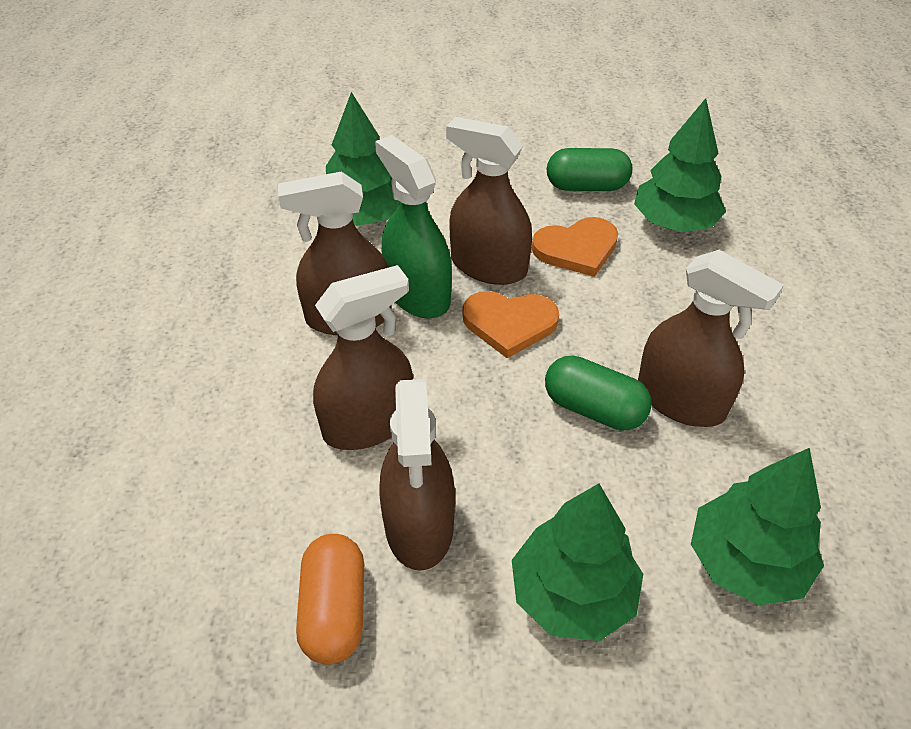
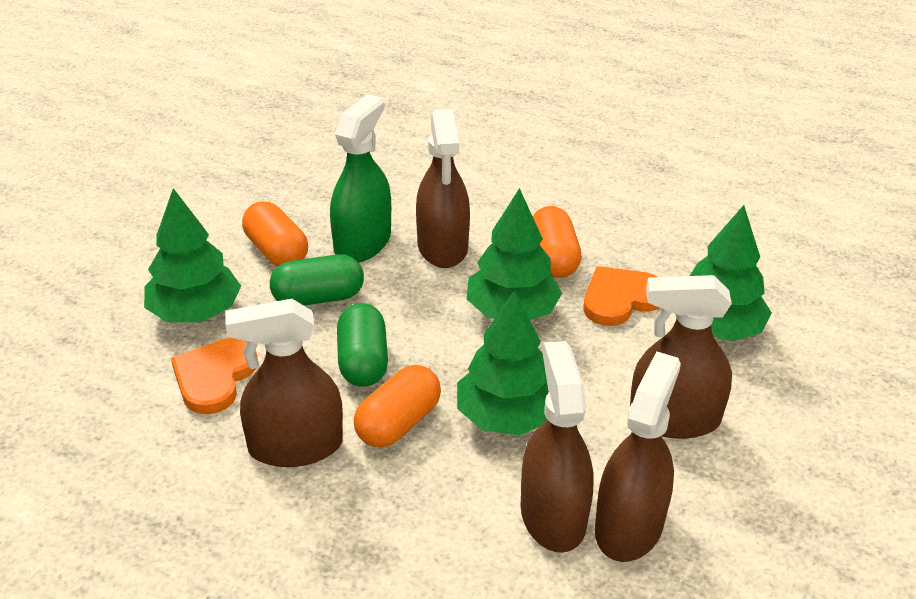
orange capsule: [296,534,364,665] = 1 -> [242,201,308,266] [354,365,441,448] [533,206,582,278] = 3

